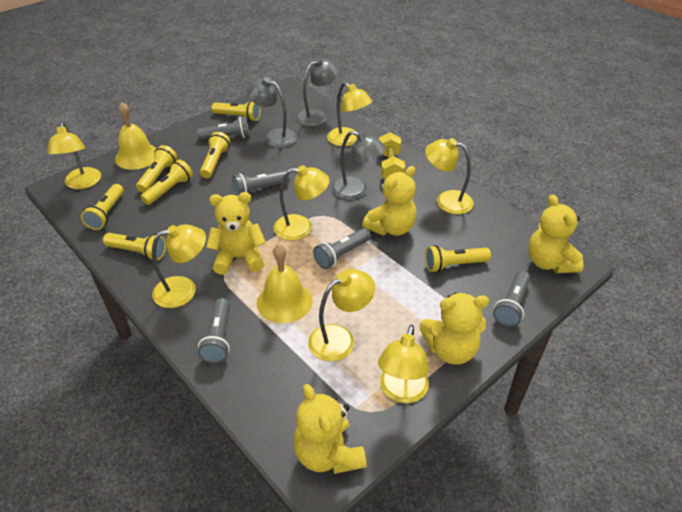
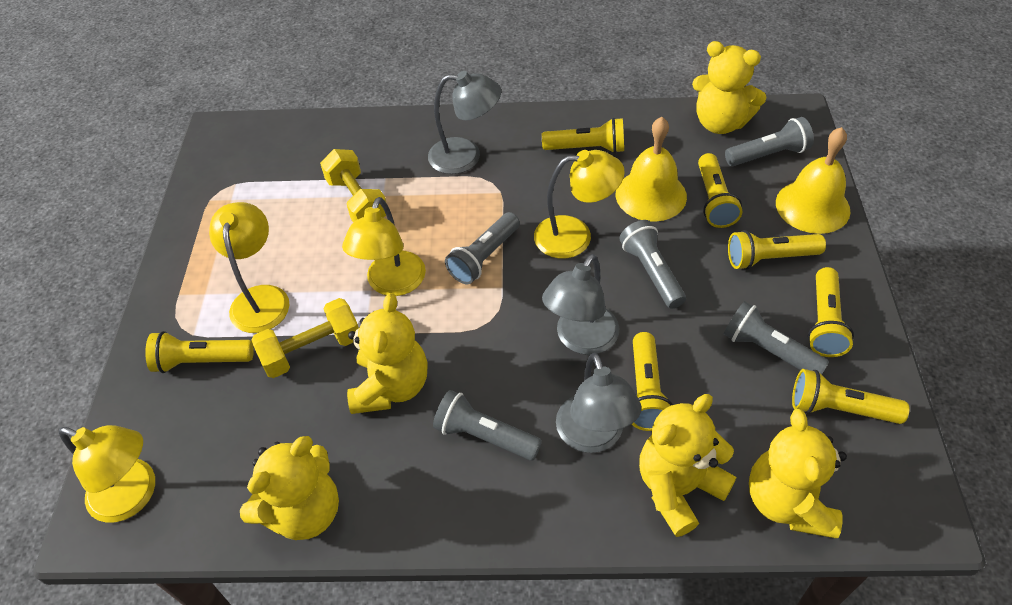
yellow dumbbell: [379,132,405,179] = 1 -> [251,298,359,378] [320,149,386,222] = 2
yellow lamp: [47,122,101,189] [152,224,206,308] [274,165,330,241] [308,269,375,362] [327,82,372,146] [378,325,429,403] [425,138,474,214] = 7 -> [59,425,155,523] [209,202,289,333] [342,197,426,296] [534,150,625,258] = 4

